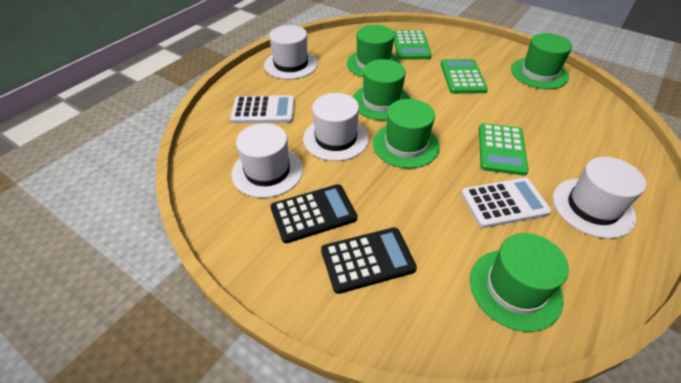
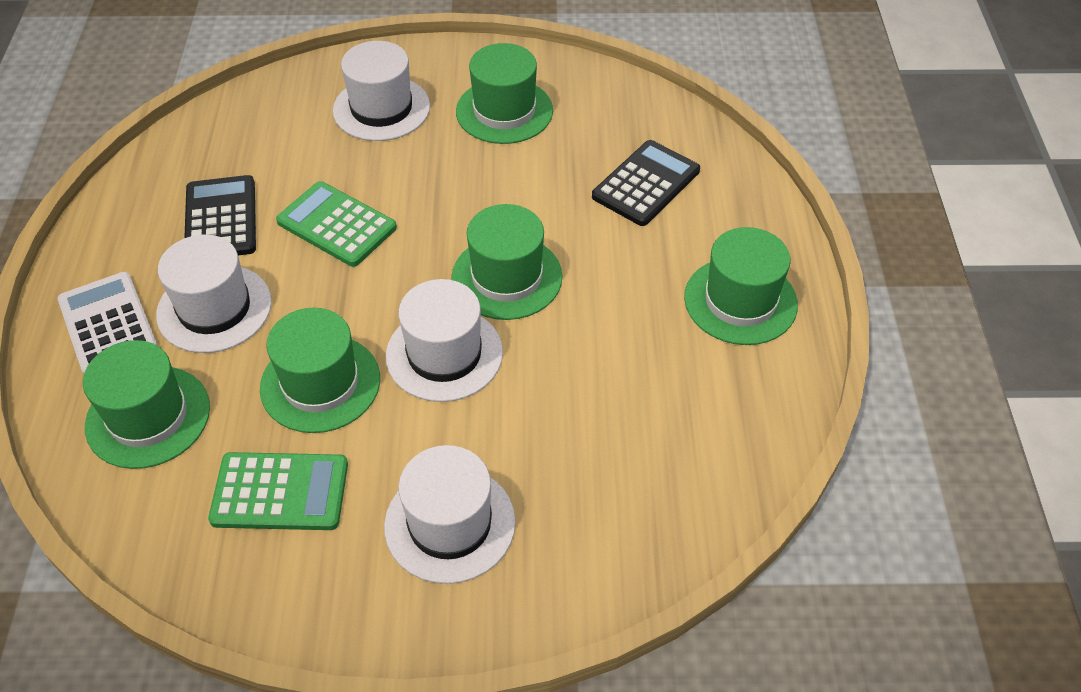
green calculator: [393,30,432,60] [441,59,488,94] [479,123,528,176] = 3 -> [208,452,348,530] [276,181,397,267] = 2
white calculator: [230,95,295,123] [461,178,552,228] = 2 -> [57,272,158,374] = 1

